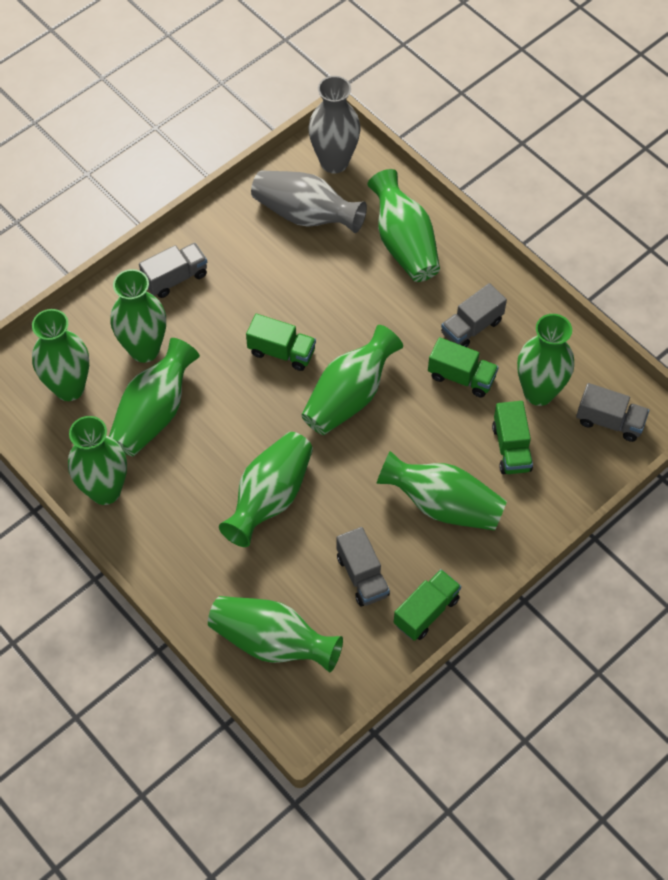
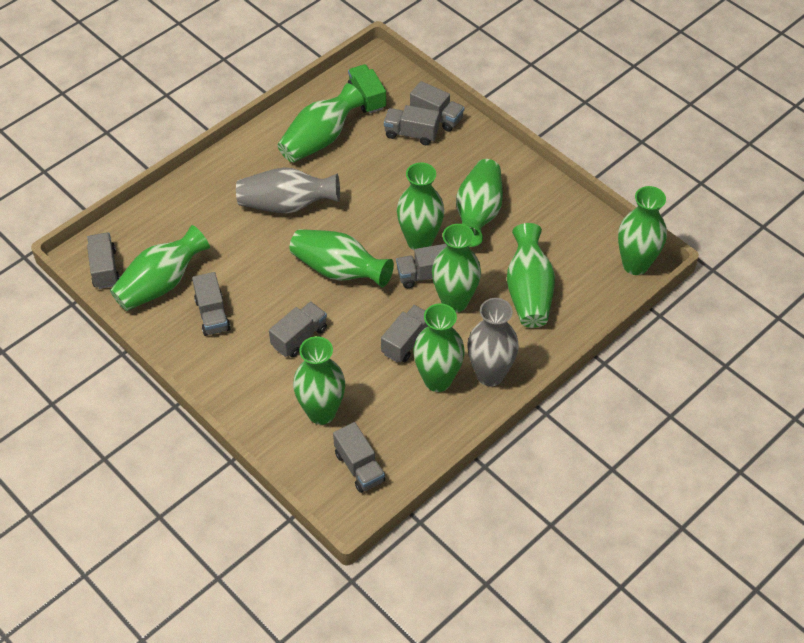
green truck: [246,314,316,371] [394,569,461,641] [428,337,499,397] [492,401,533,474] = 4 -> [348,64,386,113] = 1
grey truck: [139,243,207,298] [336,527,390,607] [441,283,507,347] [576,383,649,442] = 4 -> [87,233,120,289] [192,272,231,336] [269,302,327,357] [333,422,385,493] [381,305,428,363] [384,105,439,145] [396,244,447,288] [410,81,464,132] = 8

